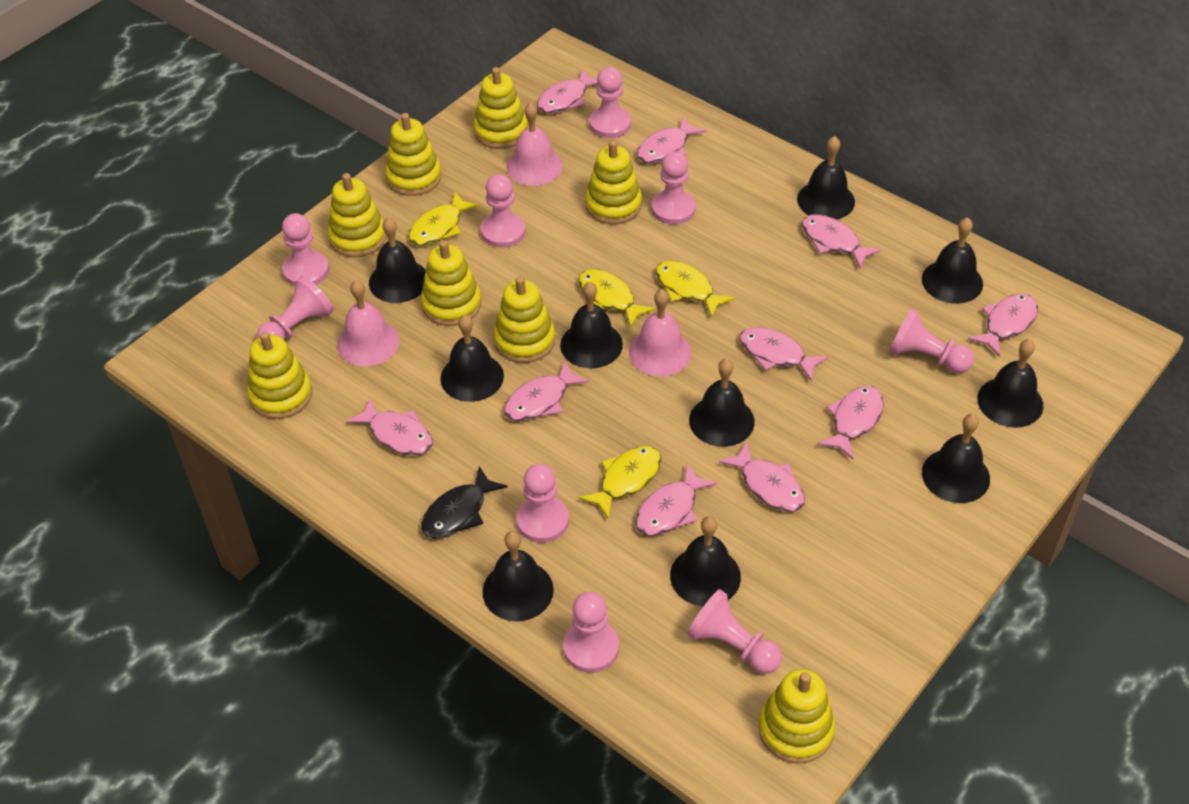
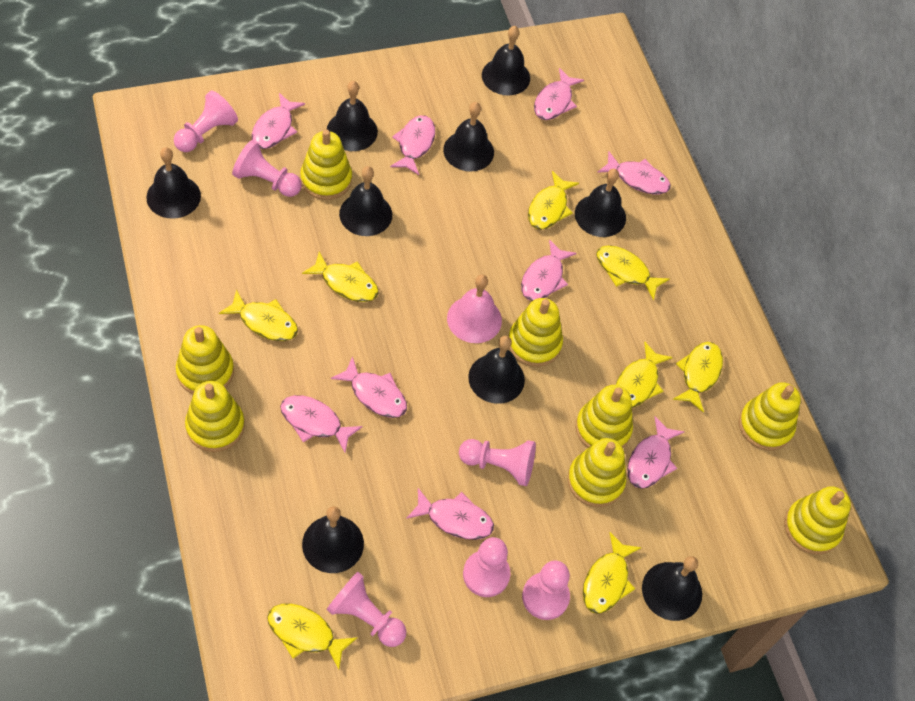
black bell: [369,218,426,303] [440,315,504,402] [482,531,554,622] [560,282,623,368] [670,516,741,606] [689,359,754,447] [797,136,855,220] [922,217,983,304] [922,414,990,503] [977,339,1043,428] = 10 -> [146,147,201,219] [302,506,364,573] [327,81,378,151] [339,166,392,236] [443,102,494,172] [468,336,525,404] [482,26,530,96] [575,169,626,237] [642,556,702,621] = 9
black fish: [421,466,508,538] = 1 -> none = 0
pink bell: [337,280,400,366] [506,102,563,186] [629,289,692,376] = 3 -> [447,275,502,343] = 1
pink fish: [346,397,433,456] [504,361,589,421] [537,68,598,113] [636,463,717,536] [637,117,706,163] [719,442,805,512] [739,327,829,382] [802,214,882,268] [818,386,884,459] [968,294,1038,357] = 10 -> [252,93,305,149] [280,395,363,452] [331,356,407,418] [390,115,435,175] [406,488,494,540] [521,239,576,301] [534,68,584,120] [597,152,671,194] [627,416,684,489] = 9
pink pawn: [257,276,334,340] [282,213,329,286] [481,174,525,248] [516,464,569,543] [563,592,619,673] [589,67,631,138] [651,151,696,225] [687,589,782,674] [889,308,974,373] = 9 -> [174,90,238,152] [232,140,302,197] [326,572,407,647] [459,439,536,486] [463,537,511,597] [522,561,570,620] = 6
yellow fish: [409,192,480,246] [578,269,656,328] [579,446,661,520] [656,261,735,318] = 4 -> [219,289,298,341] [267,603,357,669] [302,251,379,302] [528,171,579,230] [583,532,642,614] [596,245,669,300] [616,342,673,408] [673,342,723,412] = 8

